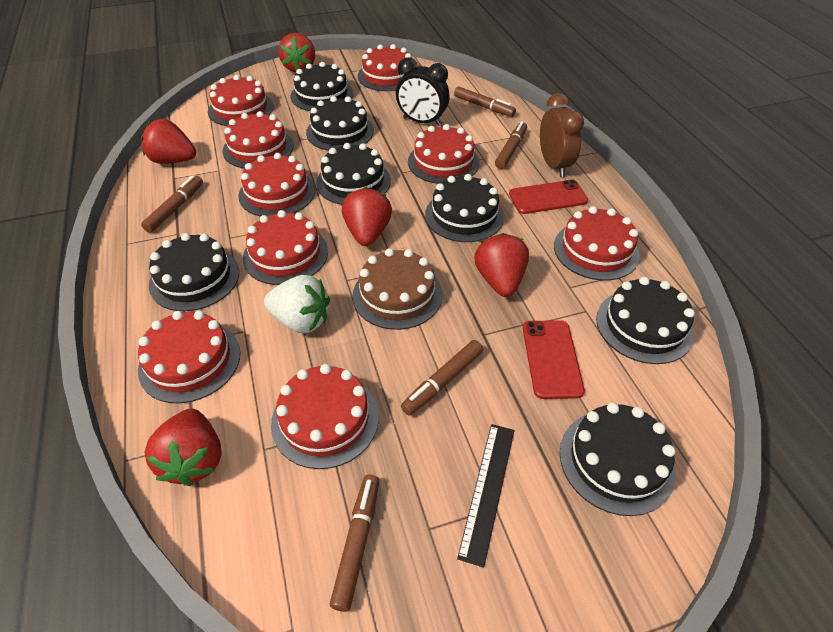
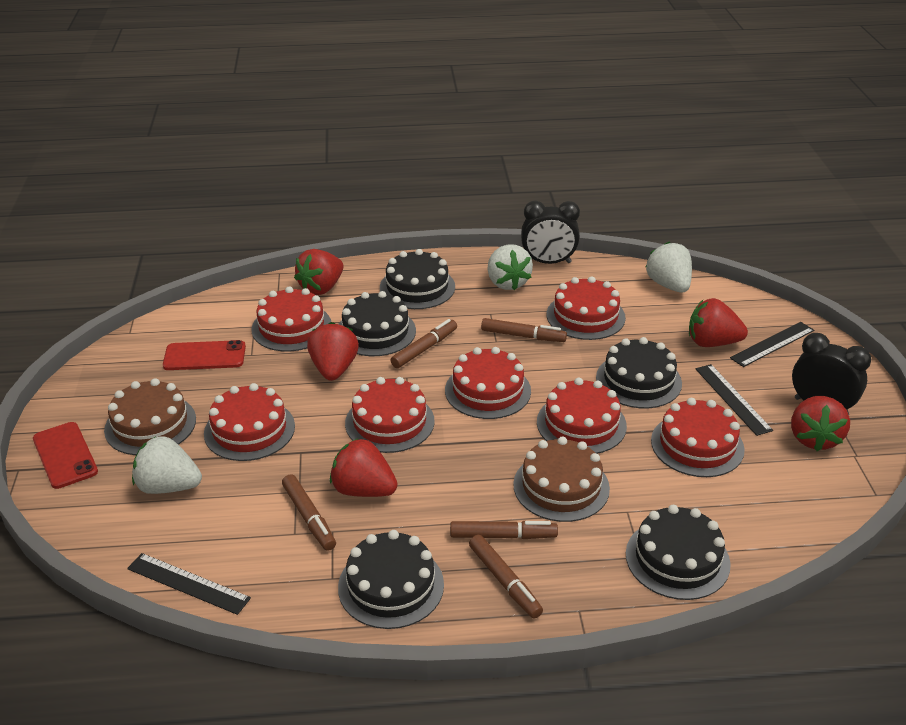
black cake: [149,233,239,311] [290,62,353,111] [306,96,374,151] [316,143,391,205] [425,174,504,242] [560,402,676,516] [596,277,695,364] = 7 -> [338,530,444,629] [339,291,416,356] [380,249,455,309] [596,337,682,409] [626,505,731,600] = 5
black clock: [396,57,450,126] = 1 -> [521,201,580,264] [792,333,871,415] = 2
black ruler: [457,424,515,568] = 1 -> [127,553,251,615] [696,364,773,436] [730,322,814,367] = 3
brown cake: [353,248,442,330] = 1 -> [104,378,196,455] [513,436,610,522] = 2
brown clock: [540,93,584,177] = 1 -> none = 0
red cake: [138,311,240,404] [208,75,274,126] [222,111,294,169] [239,153,316,217] [243,210,328,285] [271,364,379,469] [358,44,412,91] [408,124,480,184] [554,206,640,281] = 9 -> [204,383,295,461] [251,287,331,352] [345,377,435,453] [445,347,531,419] [537,378,627,454] [547,276,626,340] [651,398,745,477] = 7
white strawberry: [264,275,330,333] = 1 -> [132,436,202,494] [488,245,533,290] [646,242,692,293] = 3

